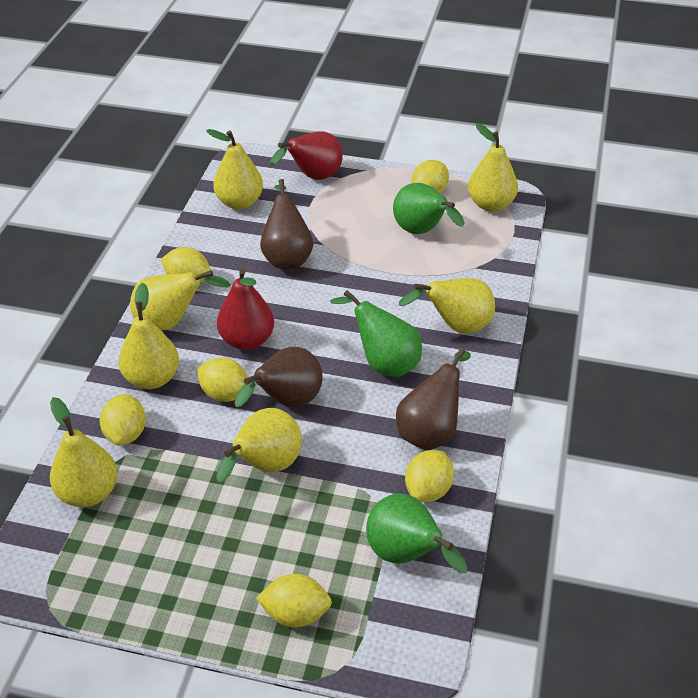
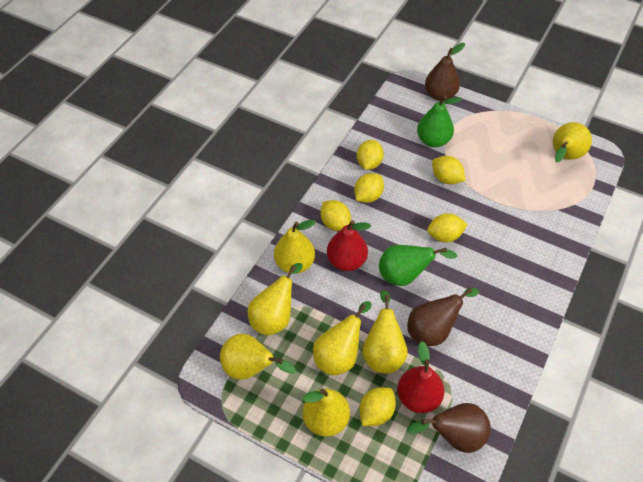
green pear: [330,290,422,377] [366,493,468,573] [393,183,465,234] = 3 -> [379,245,457,286] [417,96,462,147] = 2

